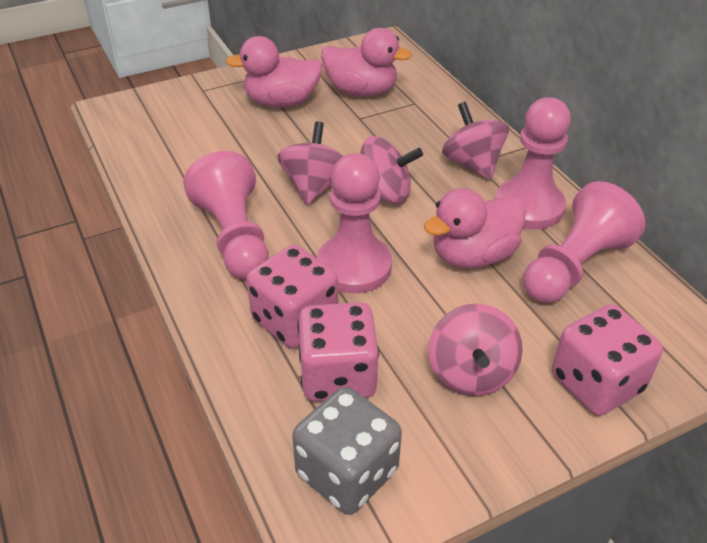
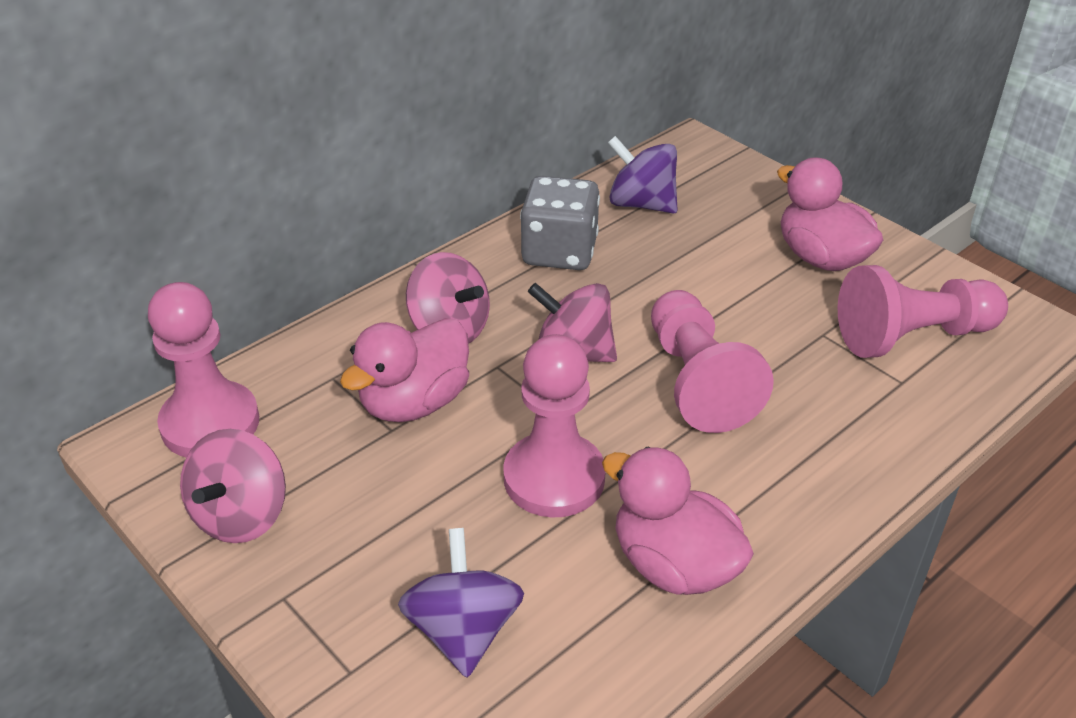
pink dice: [247,245,338,348] [297,302,379,401] [552,304,663,416] = 3 -> none = 0
pink spinning top: [277,121,343,205] [360,136,423,204] [428,304,523,396] [442,102,509,180] = 4 -> [180,429,286,543] [406,252,490,344] [528,283,617,362] = 3
purple spinning top: none = 0 -> [398,528,524,677] [608,136,678,214] = 2

